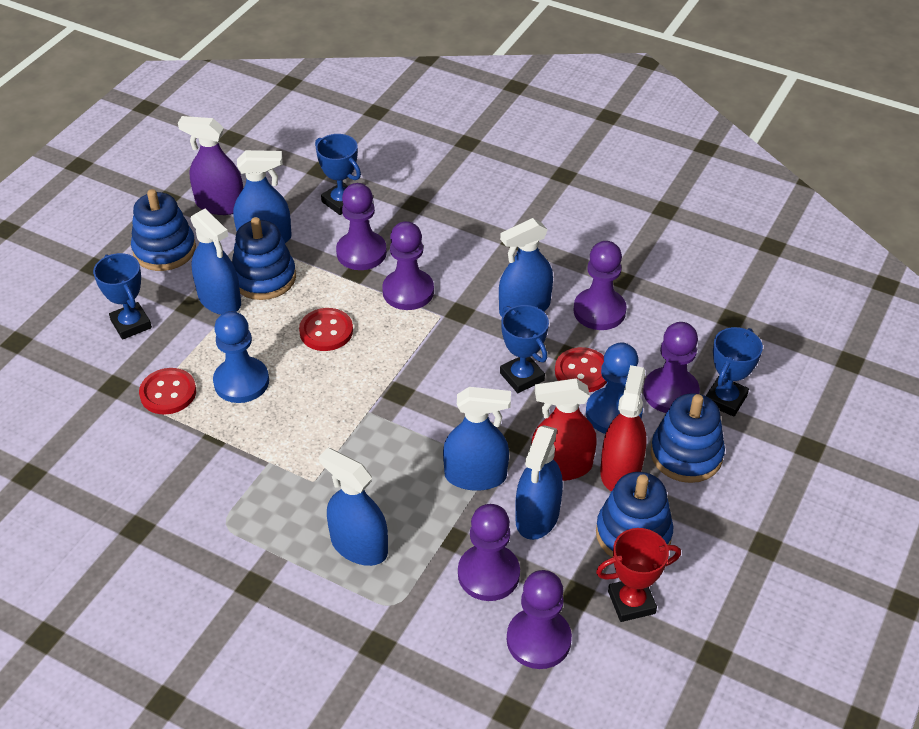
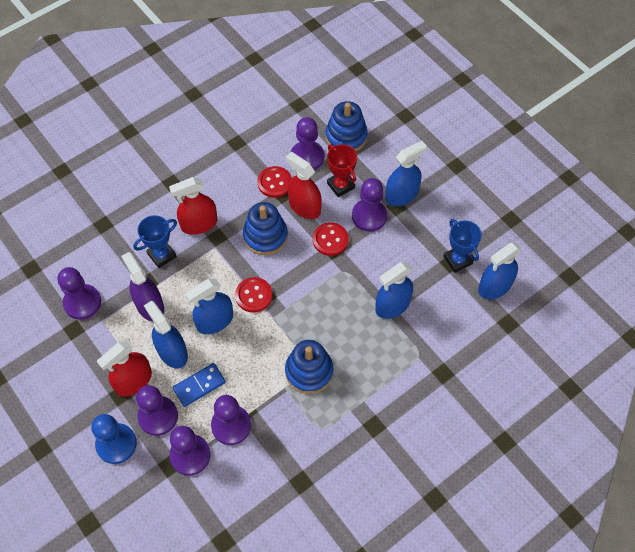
blue domino: none = 0 -> [173,363,226,407] = 1
blue pawn: [213,311,269,403] [586,342,643,434] = 2 -> [91,414,137,464] = 1
blue spray bottle: [191,209,241,315] [233,150,292,243] [319,448,388,566] [443,387,511,491] [499,218,553,316] [515,425,563,540] = 6 -> [144,301,188,368] [185,279,233,334] [375,262,413,319] [385,141,427,206] [478,242,522,300] = 5
blue stacking toy: [131,189,196,271] [232,217,296,300] [596,472,673,557] [651,393,725,483] = 4 -> [243,202,288,255] [285,340,333,394] [325,101,368,151] = 3
blue trophy: [93,253,152,340] [315,134,361,215] [500,305,549,393] [706,327,763,417] = 4 -> [133,215,177,268] [443,219,482,273] = 2
red spray bottle: [531,378,597,481] [600,365,647,492] = 2 -> [97,341,152,397] [169,177,218,235] [286,152,322,219] = 3

